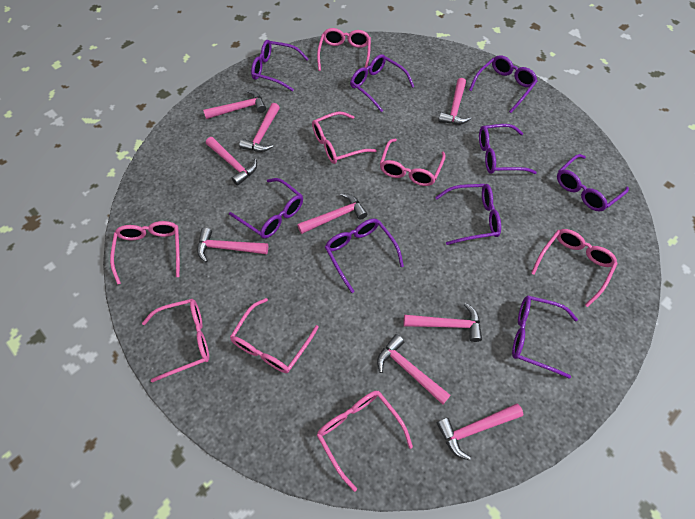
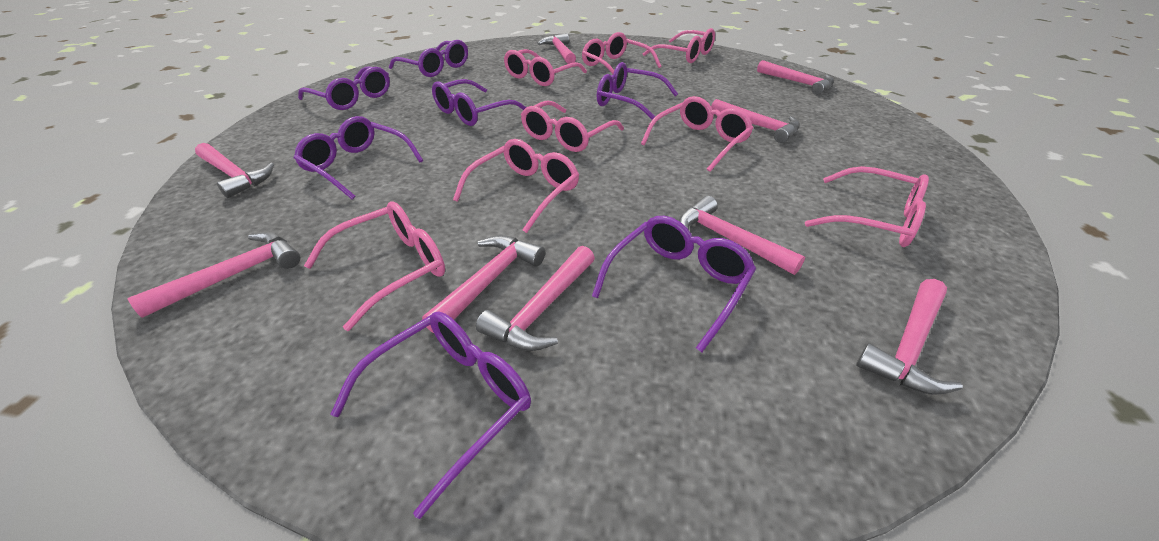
purple glasses: [229,178,303,239] [251,40,308,92] [325,219,404,293] [350,54,414,112] [435,184,501,245] [469,55,537,113] [479,124,537,174] [512,296,578,379] [557,154,629,212] = 9 -> [294,116,424,200] [298,66,390,110] [331,311,531,519] [389,40,468,77] [432,79,526,126] [592,216,756,352] [597,62,678,120] = 7

